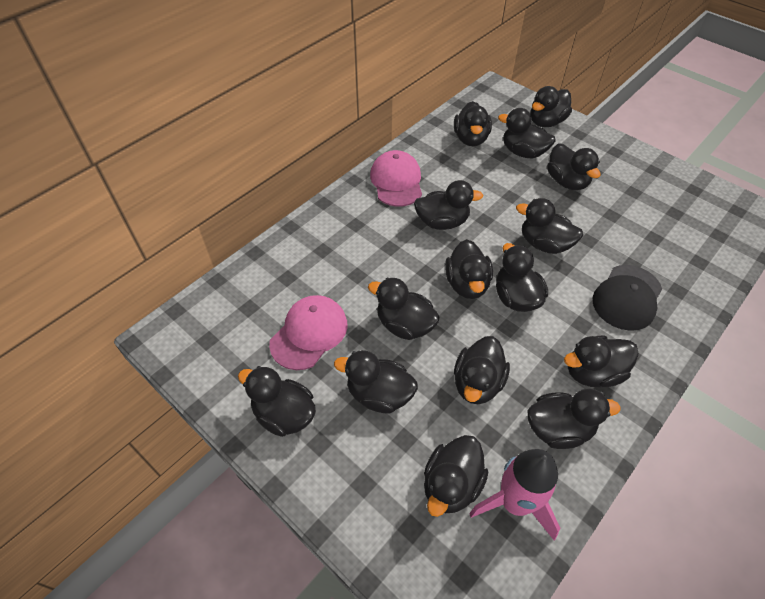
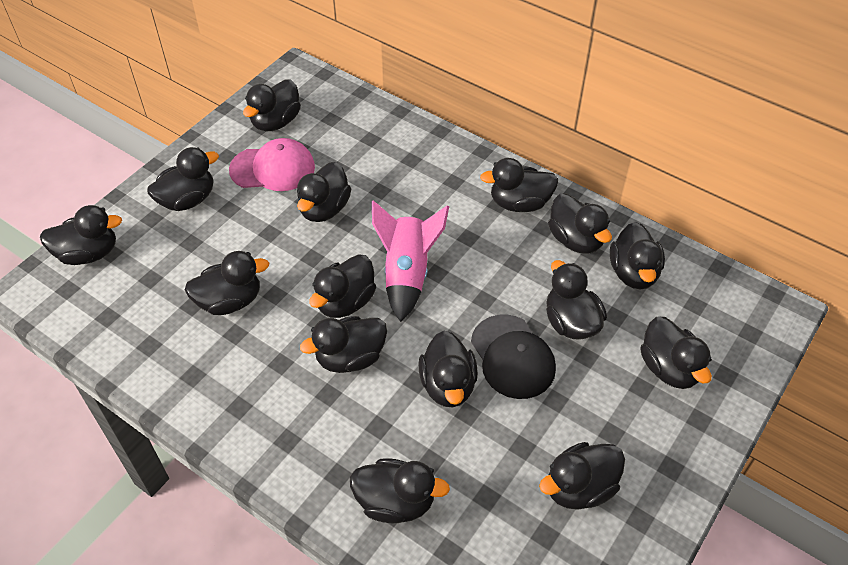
pink cap: [269,295,348,370] [370,150,422,207] = 2 -> [229,138,315,191] = 1

